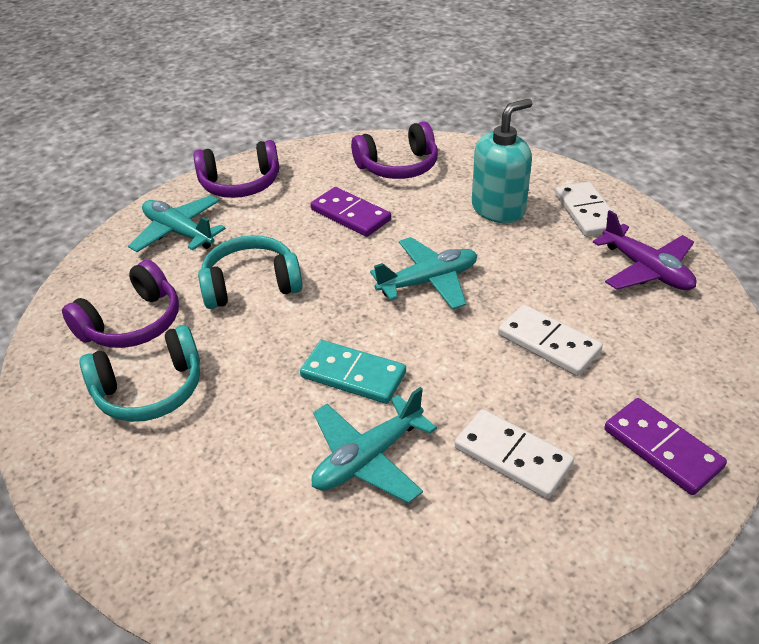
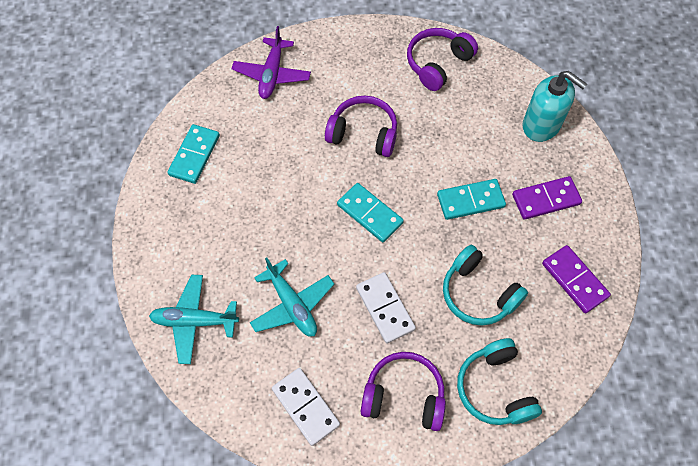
turquoise domino: [300,340,406,404] = 1 -> [168,124,220,184] [337,183,404,242] [437,179,506,220] = 3
turquoise plane: [128,195,226,252] [311,387,437,503] [370,237,477,309] = 3 -> [149,275,239,364] [250,257,334,337] = 2
white domino: [455,409,574,499] [498,305,603,376] [555,182,622,237] = 3 -> [272,368,340,446] [356,272,416,343] = 2

